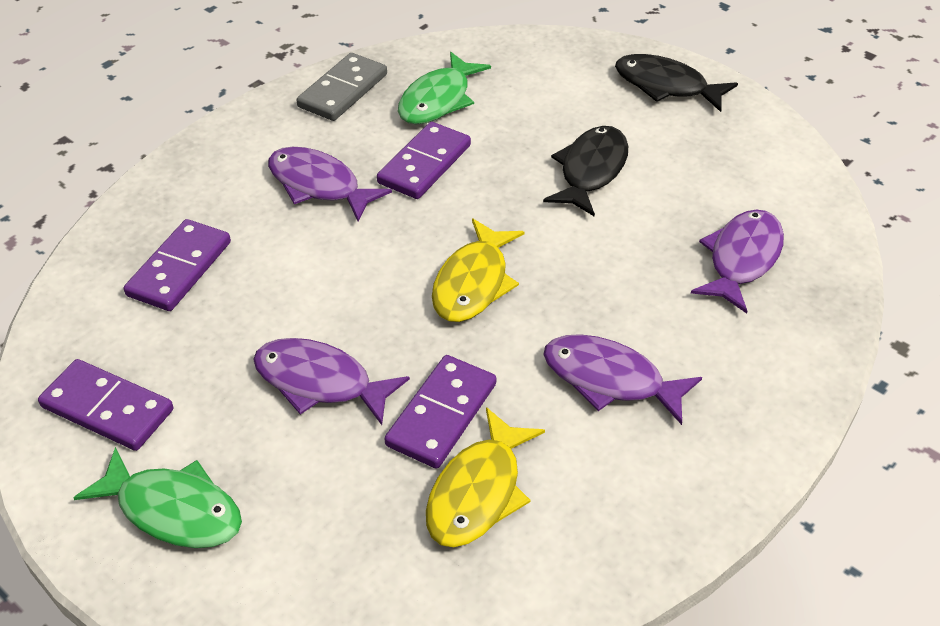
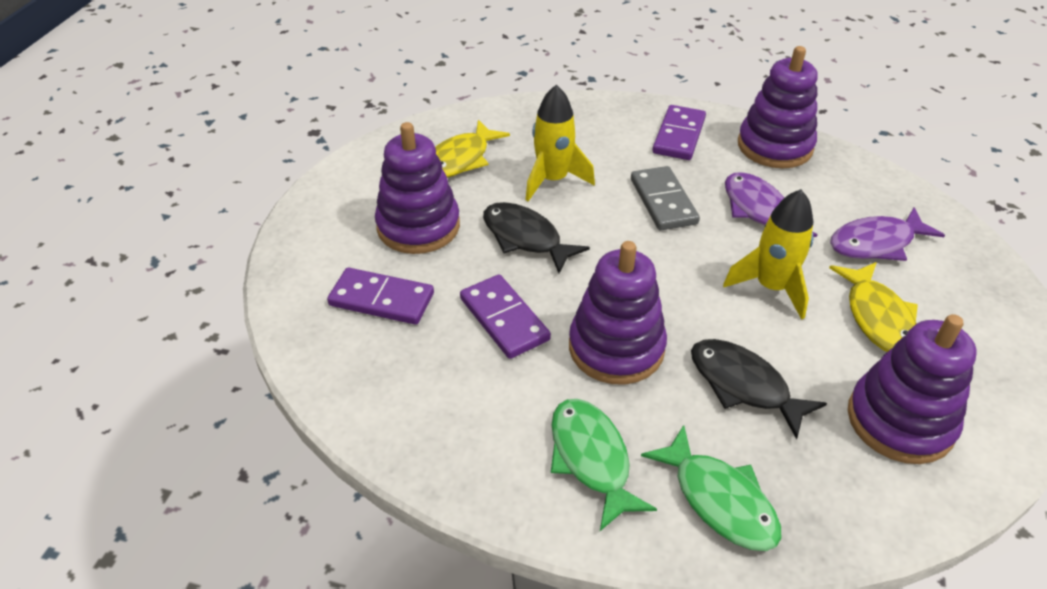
purple domino: [38,359,173,451] [124,219,231,311] [377,122,471,199] [384,355,496,469] = 4 -> [327,268,434,325] [460,274,551,359] [653,105,706,160] = 3
purple fish: [253,338,410,425] [268,147,392,221] [543,334,702,425] [691,209,784,314] = 4 -> [725,172,818,237] [830,207,945,261] = 2
purple stacking toy: none = 0 -> [375,122,460,254] [569,241,667,385] [738,46,818,168] [848,314,977,464] = 4
yellow rocket: none = 0 -> [525,85,595,201] [723,189,814,320] = 2

